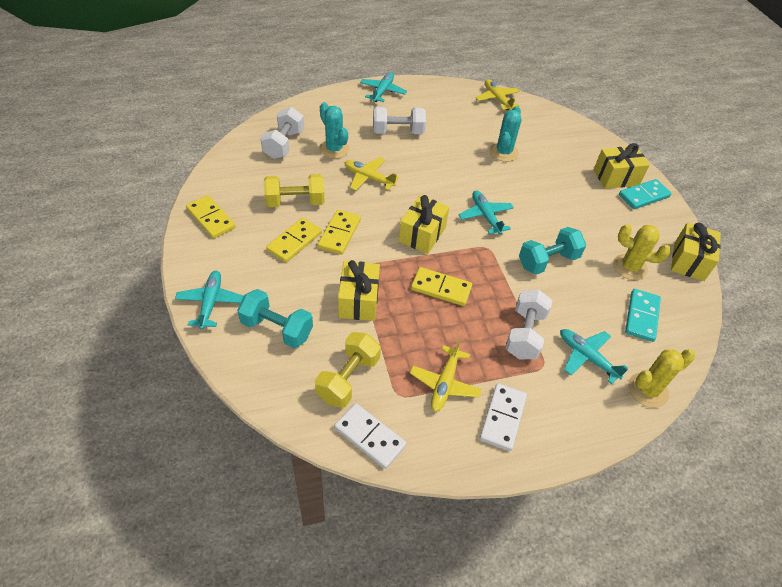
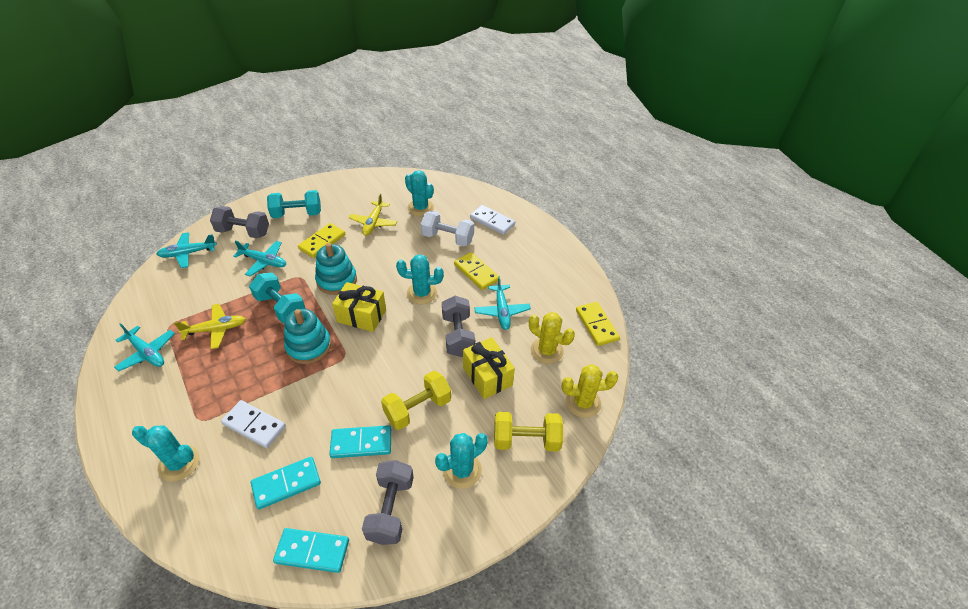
grey dumbbell: none = 0 -> [210,206,269,238] [362,460,414,545] [442,296,475,357] = 3
turquoise cactus: [319,102,349,159] [489,106,521,162] = 2 -> [132,425,200,482] [396,254,444,304] [405,170,434,216] [435,433,488,489] = 4
turquoise domino: [619,179,672,209] [625,289,661,342] = 2 -> [251,457,321,509] [273,528,349,573] [329,425,391,458] = 3
turquoise stacking toy: none = 0 -> [284,309,331,364] [315,243,357,295] = 2
white dumbbell: [261,107,304,159] [373,107,426,134] [505,289,552,359] = 3 -> [421,211,474,246] = 1
yellow domino: [186,195,236,239] [266,218,322,263] [318,210,361,255] [411,267,472,306] = 4 -> [298,223,345,258] [454,252,498,290] [576,302,620,346] = 3
yellow gift: [338,260,380,321] [399,195,449,254] [593,143,650,189] [671,222,721,281] = 4 -> [332,282,386,332] [463,337,515,399] = 2
yellow plane: [344,157,399,191] [410,339,482,412] [476,79,520,110] = 3 -> [174,304,246,349] [349,193,397,236] = 2

